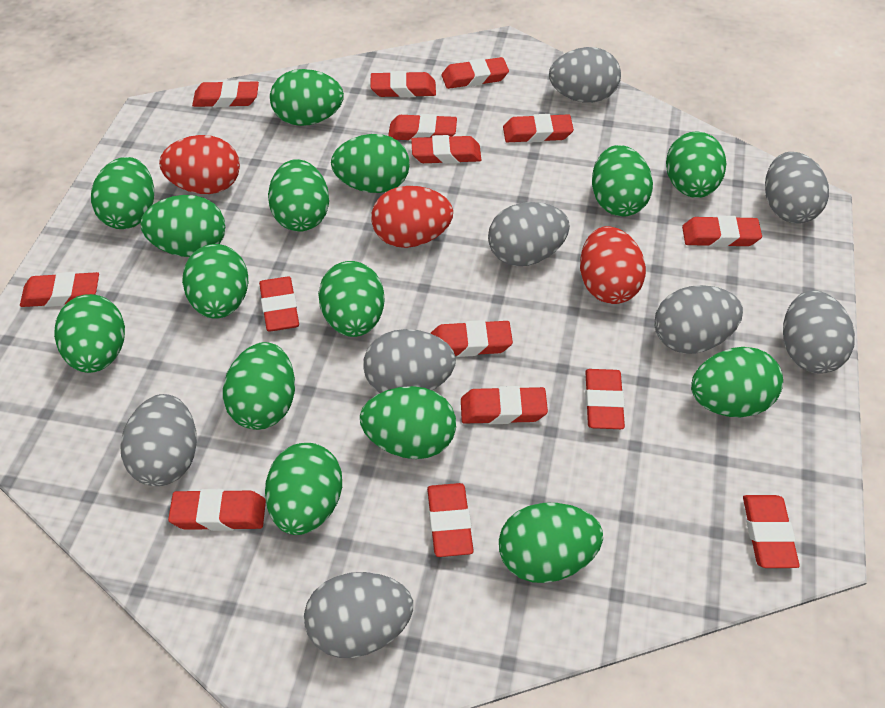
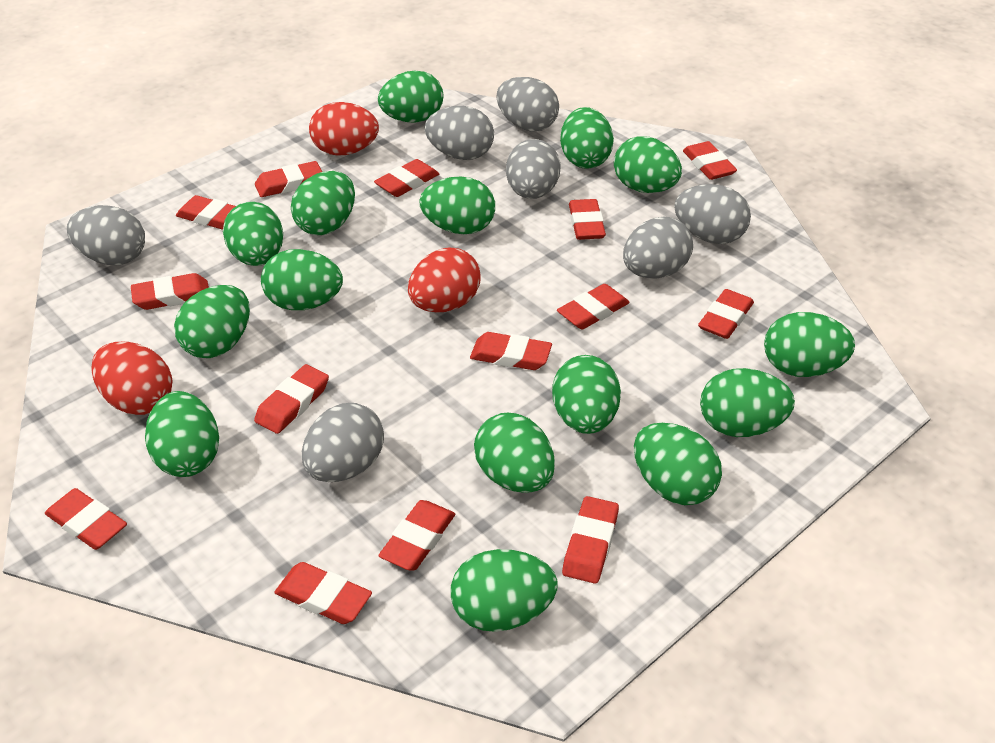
grey egg: [120,394,197,486] [304,572,413,658] [363,329,456,393] [488,202,570,266] [549,47,621,103] [654,285,743,354] [765,152,829,224] [783,290,855,374] = 8 -> [67,205,145,265] [302,403,384,482] [425,106,494,160] [496,77,559,132] [506,139,561,199] [623,217,693,279] [674,184,751,244] = 7
red eraser: [20,272,99,307] [168,489,266,531] [192,80,259,107] [259,276,299,332] [370,71,436,98] [388,114,457,141] [411,135,481,164] [427,483,474,557] [431,320,513,357] [441,57,509,89] [461,386,548,424] [503,114,574,143] [585,369,625,429] [682,216,762,247] [743,495,800,568] = 15 -> [45,488,127,550] [131,273,209,310] [176,195,236,230] [254,364,329,434] [255,161,322,197] [274,562,372,624] [374,159,439,197] [378,500,455,570] [470,332,552,370] [557,284,630,330] [562,496,619,584] [569,199,606,240] [683,141,737,180] [698,289,754,339] = 14

